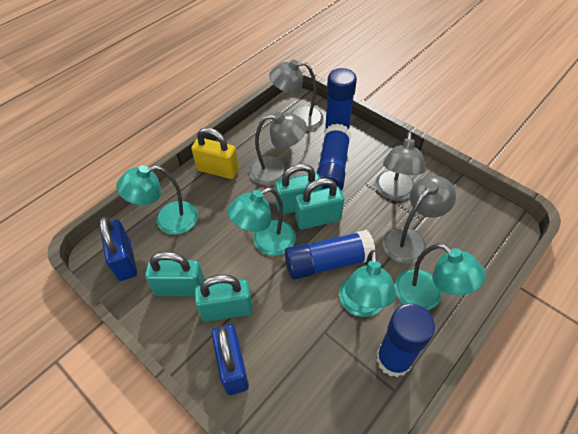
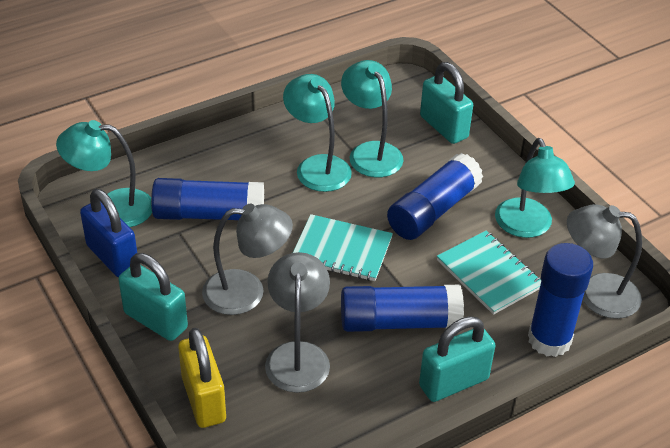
blue padlock: [99,217,137,281] [212,324,249,395] = 2 -> [80,189,137,278] = 1
grey lamp: [249,112,307,185] [269,59,324,131] [375,132,426,201] [382,175,456,264] = 4 -> [202,204,293,315] [265,252,330,393] [567,204,642,319] = 3
turquoise notebook: none = 0 -> [293,214,393,281] [437,231,541,315] = 2
turquoise padlock: [145,251,205,296] [194,275,253,322] [275,164,323,214] [295,178,344,230] = 4 -> [118,253,188,341] [419,316,496,402] [420,62,473,144] = 3

